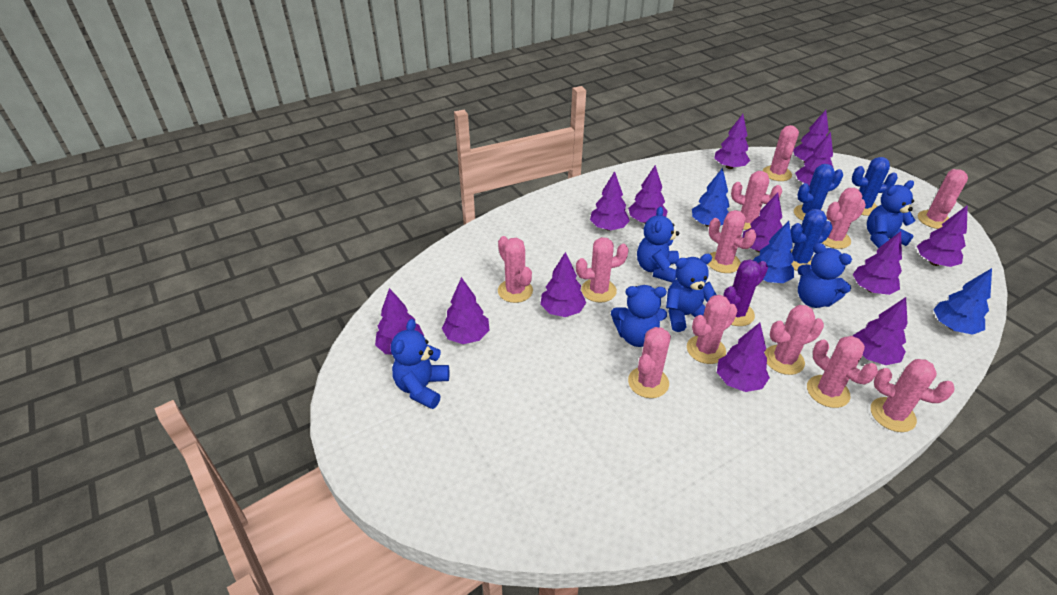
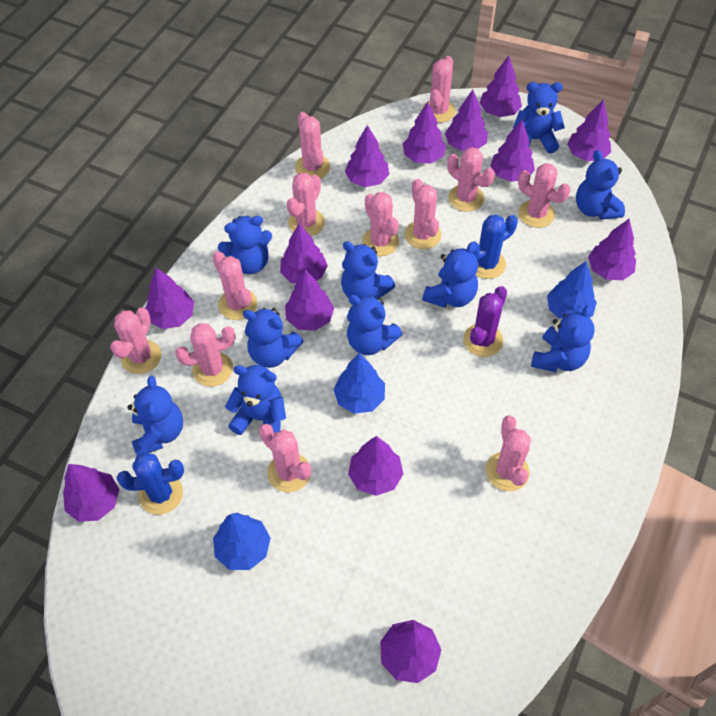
blue cactus: [791,209,832,271] [794,164,843,221] [852,157,898,216] = 3 -> [117,452,184,515] [473,215,518,279] = 2
blue teddy bear: [391,319,449,409] [611,285,667,347] [637,207,679,283] [666,254,716,332] [797,243,852,308] [867,180,916,248] = 6 -> [127,375,183,456] [218,215,272,274] [225,365,286,435] [243,308,303,368] [341,241,395,299] [347,295,403,355] [422,242,478,308] [513,82,565,153] [531,305,595,372] [576,150,625,220] = 10

